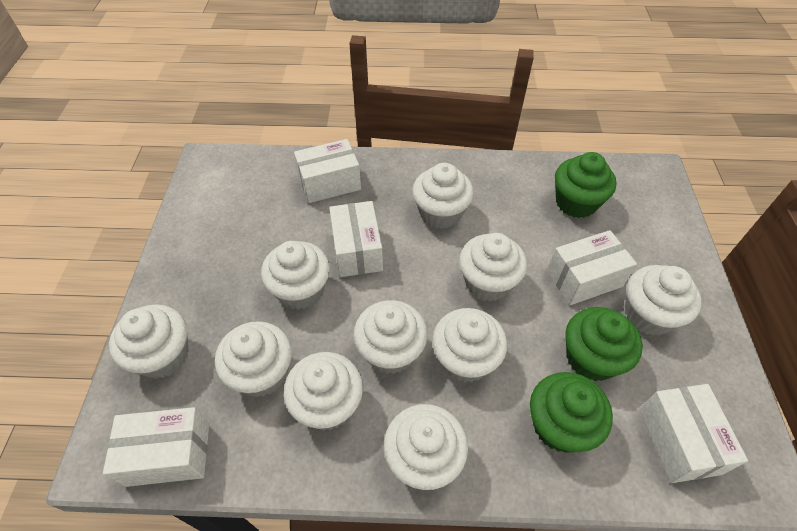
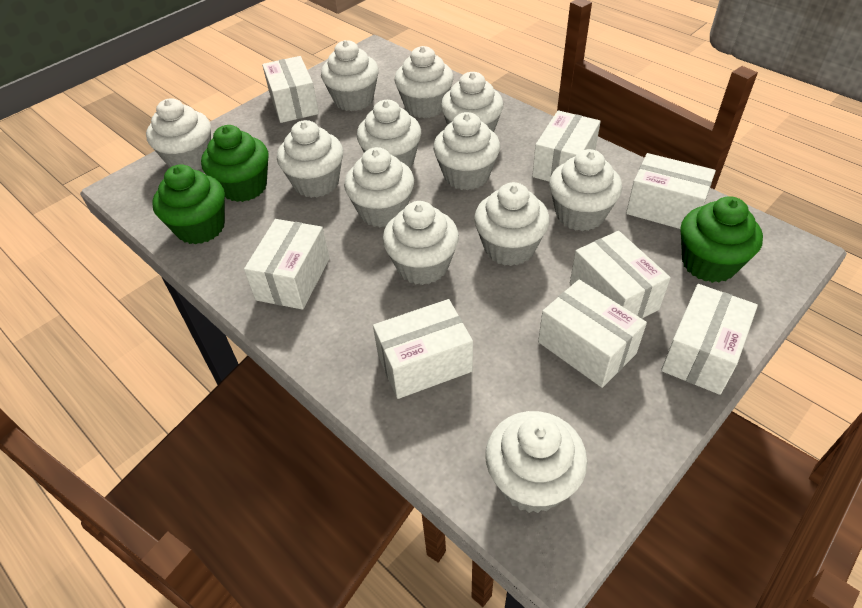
white box: [103,407,209,487] [294,139,361,203] [329,201,383,277] [547,230,637,305] [639,384,748,483] = 5 -> [244,219,330,310] [262,56,319,123] [373,299,473,399] [532,110,601,182] [538,280,647,388] [570,231,671,319] [626,153,716,229] [661,284,758,395] = 8
white cupcake: [109,304,189,379] [215,321,292,397] [261,241,330,310] [284,352,363,430] [353,300,428,374] [384,404,468,490] [412,163,474,229] [432,308,507,382] [459,233,527,302] [625,265,702,336] = 10 -> [146,98,211,170] [277,120,343,198] [321,40,379,111] [344,147,414,227] [357,100,421,168] [383,201,459,285] [395,46,454,118] [433,112,500,190] [441,72,503,132] [474,182,550,266] [485,411,588,513] [549,149,622,231] = 12

